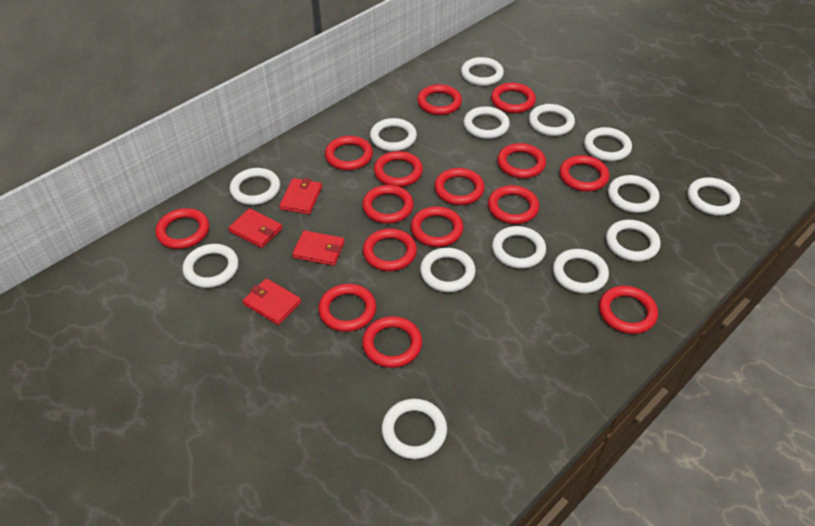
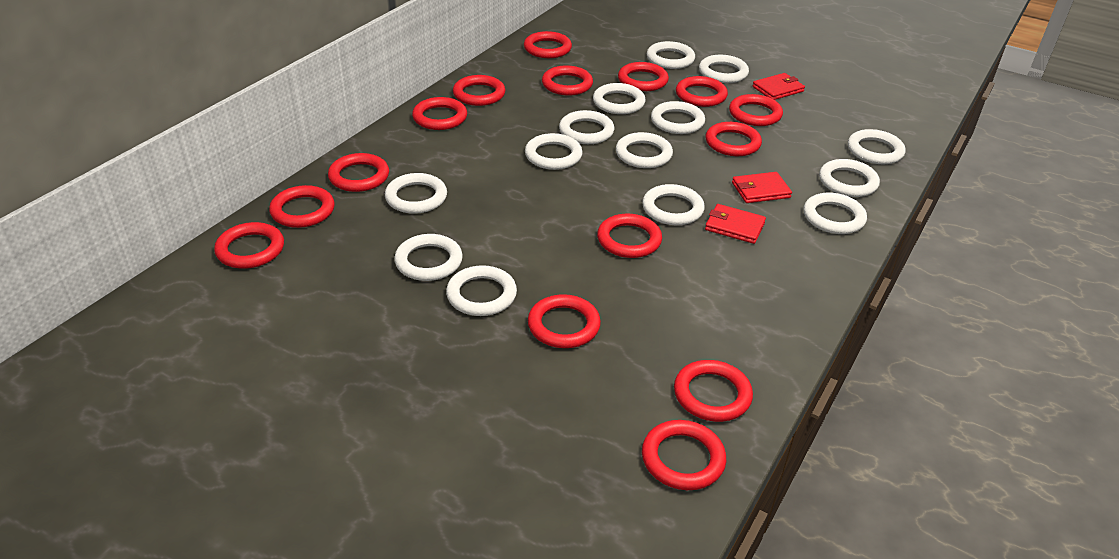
red wallet: [228,208,282,248] [243,278,301,325] [279,178,322,214] [292,230,345,266] = 4 -> [705,204,766,244] [732,172,792,203] [752,73,805,100] = 3

